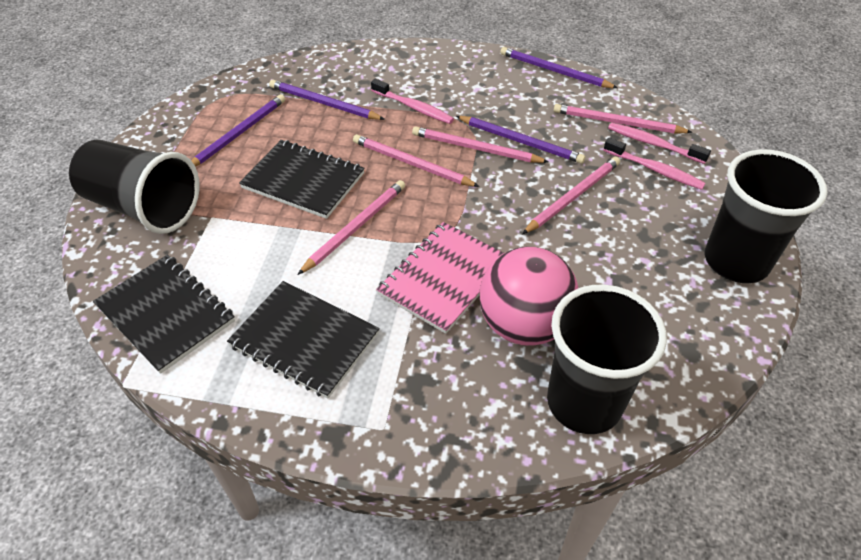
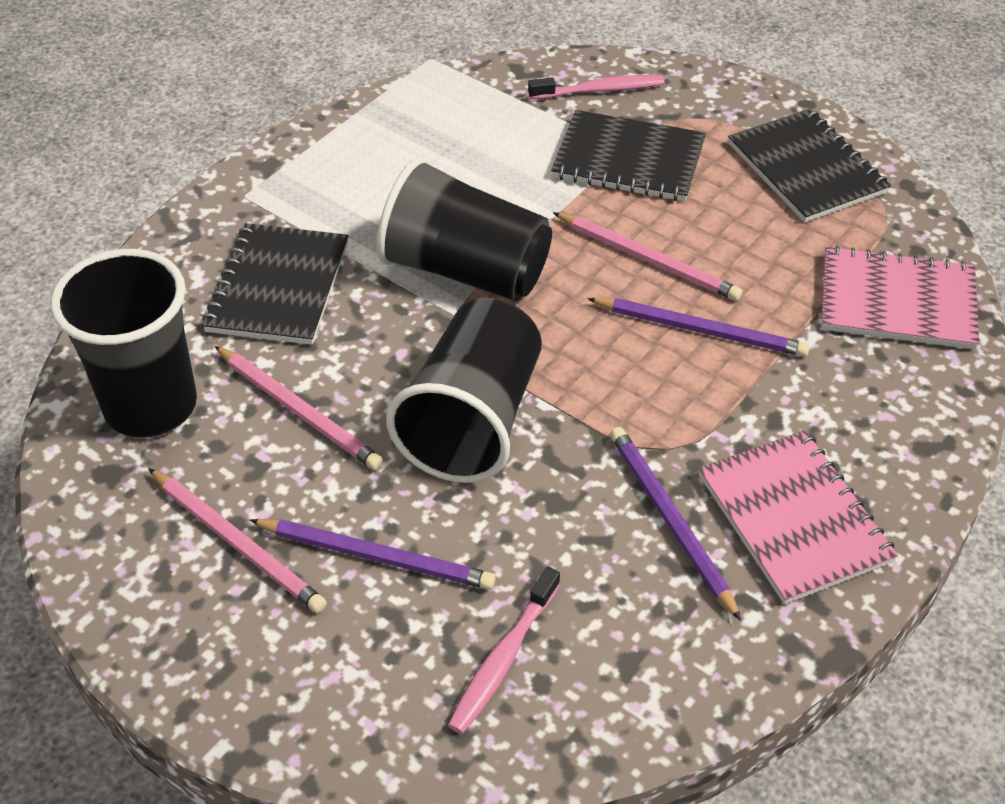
pink ball: [479,247,578,346] = 1 -> none = 0
pink notebook: [376,222,504,334] = 1 -> [699,430,898,604] [821,246,979,349] = 2
pink pencil: [298,180,405,275] [353,134,480,187] [412,126,549,163] [522,157,620,234] [554,104,692,133] = 5 -> [148,468,327,613] [215,346,383,470] [553,212,742,301] = 3
pink toothbrush: [371,79,454,124] [604,137,706,190] [608,122,711,164] = 3 -> [448,567,560,734] [528,75,664,100] = 2
purple pencil: [191,94,285,167] [269,80,385,120] [456,116,585,164] [500,47,618,88] = 4 -> [250,519,496,590] [587,298,810,357] [610,427,741,621] = 3

